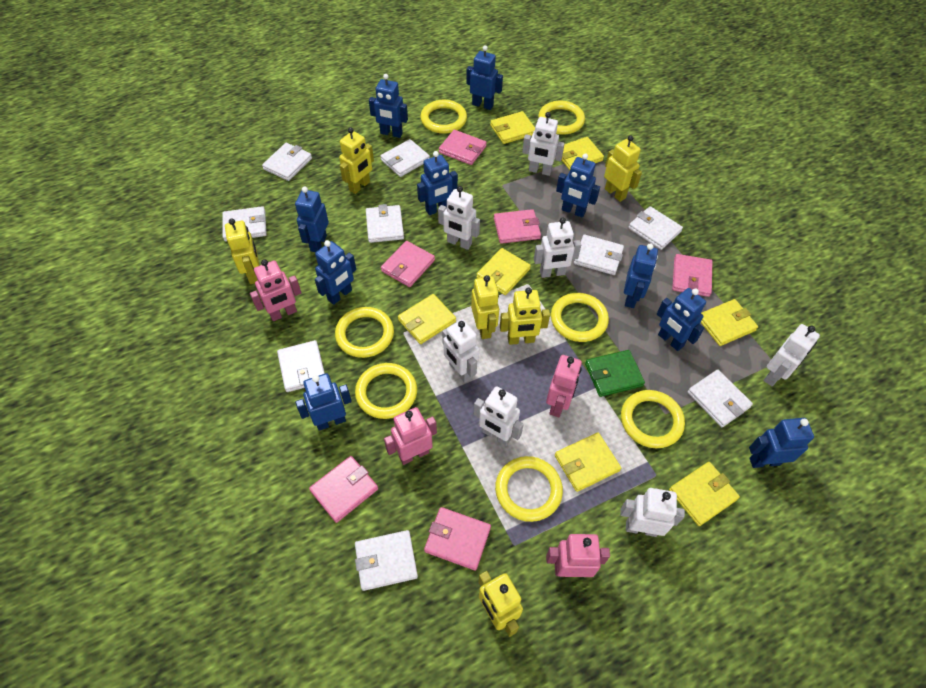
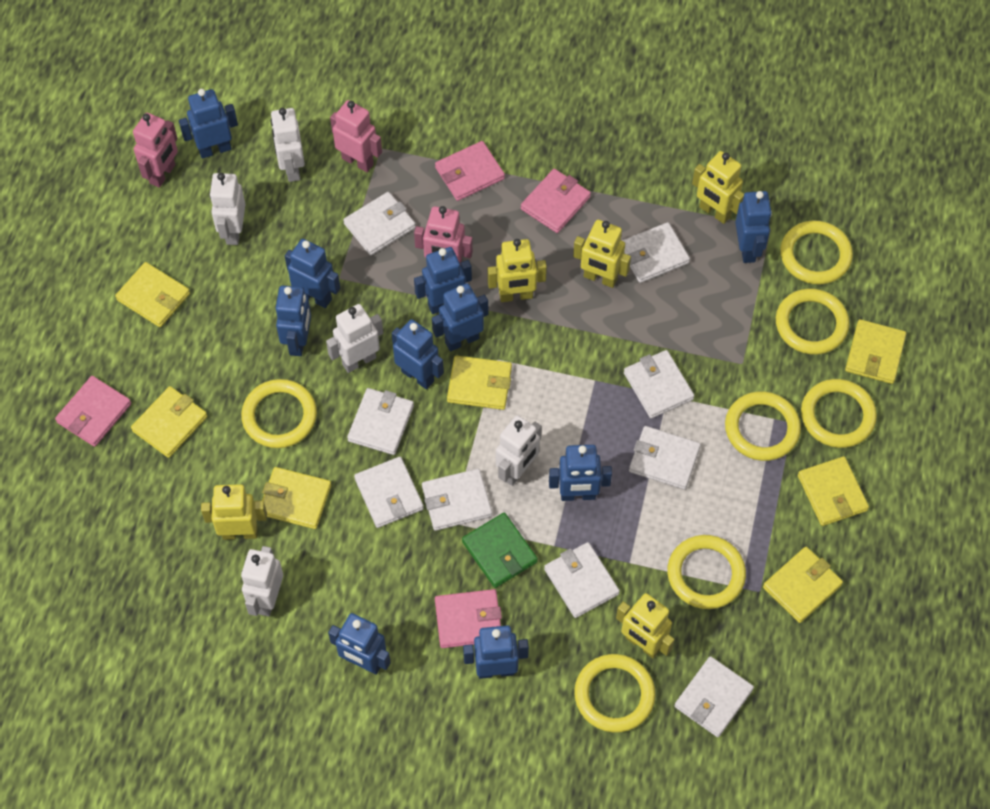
pink robot: [250,259,301,321] [384,407,437,465] [546,355,582,417] [546,534,610,577] = 4 -> [133,113,178,188] [330,100,382,172] [414,206,473,266] = 3
pink wallet: [309,456,378,523] [381,241,435,287] [424,507,491,571] [439,130,487,165] [494,209,541,244] [672,254,712,297] = 6 -> [55,376,131,447] [435,141,505,201] [435,589,502,648] [521,169,591,233] = 4
white robot: [438,186,480,250] [442,319,479,383] [474,386,524,446] [522,112,565,176] [534,218,581,278] [620,488,685,537] [763,324,820,386] = 7 -> [209,173,246,245] [241,546,283,616] [270,108,305,182] [326,304,383,373] [496,415,542,486] = 5
yellow robot: [225,218,259,284] [339,127,374,194] [471,275,499,339] [478,571,523,637] [500,287,550,345] [604,135,642,202] = 6 -> [201,484,267,540] [487,239,547,302] [573,220,631,288] [616,593,675,658] [692,151,744,224] = 5

